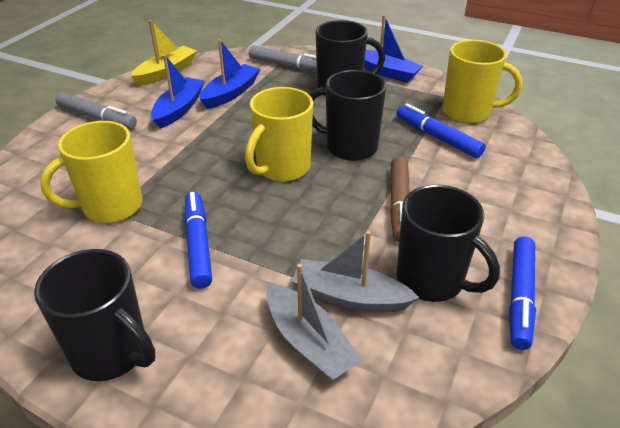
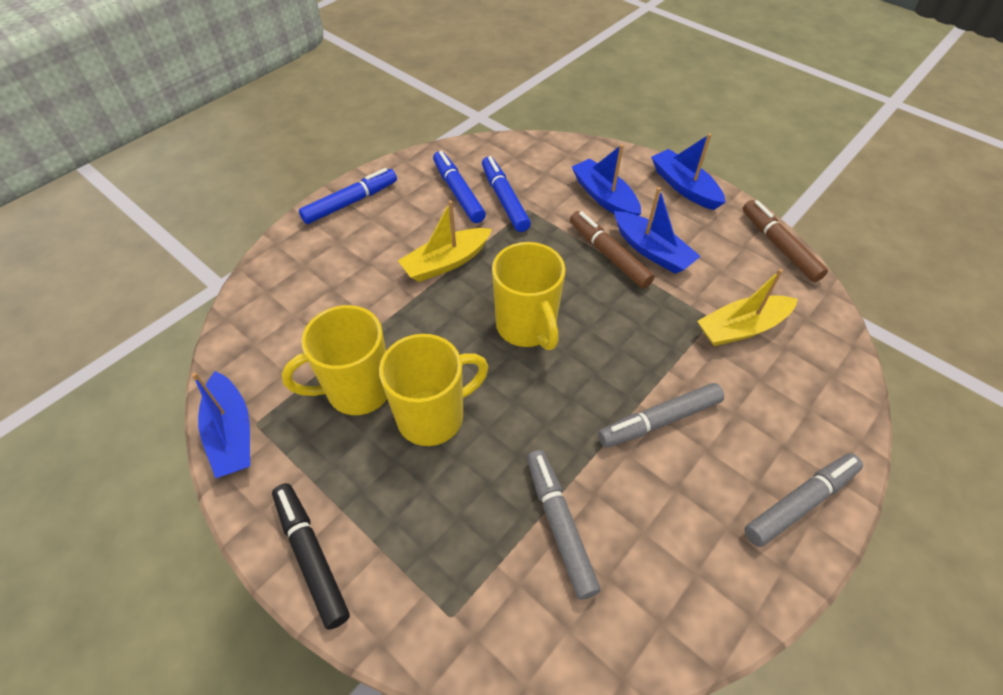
black marker: none = 0 -> [272,483,350,630] = 1
black mug: [34,249,155,381] [310,70,386,161] [316,20,385,96] [397,185,500,302] = 4 -> none = 0
blue boat: [151,55,205,129] [200,39,260,109] [364,15,423,82] = 3 -> [192,371,250,478] [572,144,641,216] [614,187,701,274] [651,133,725,210] = 4
brown marker: [390,157,410,242] = 1 -> [570,211,654,289] [743,200,828,282] = 2
grey boat: [266,264,362,380] [292,231,419,312] = 2 -> none = 0
grey marker: [55,92,137,129] [249,45,317,72] = 2 -> [527,450,601,600] [598,383,724,448] [744,453,863,547] = 3
yellow boat: [131,20,197,86] = 1 -> [398,200,492,282] [697,269,798,346] = 2

